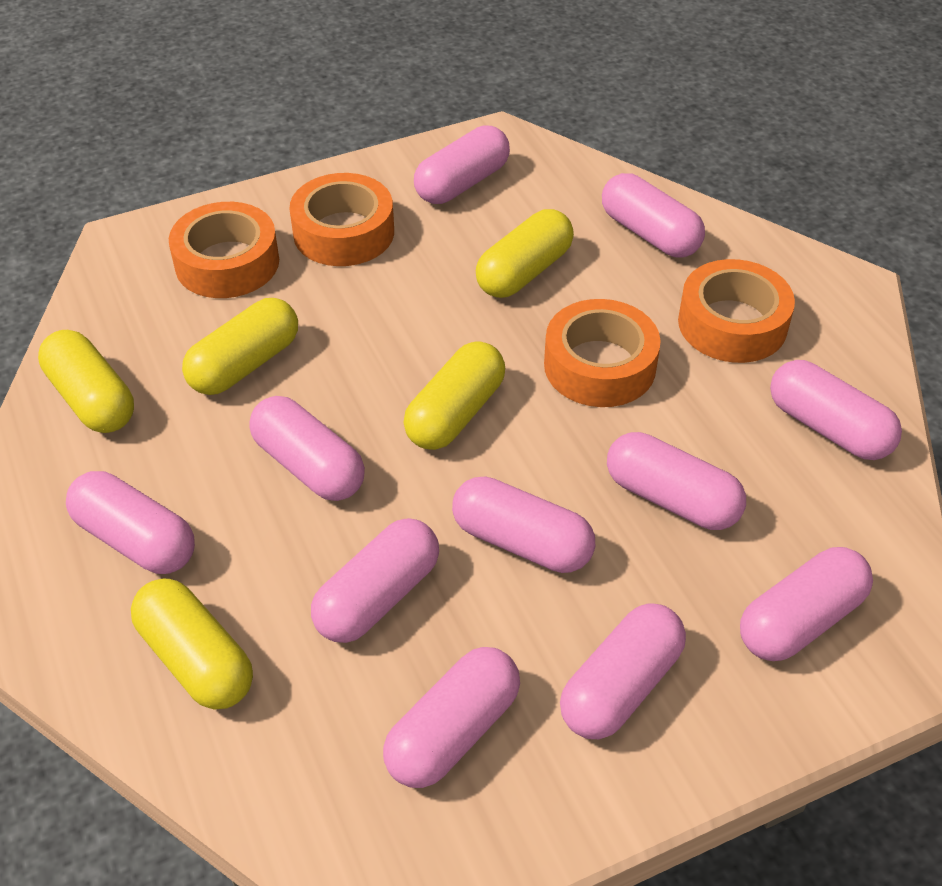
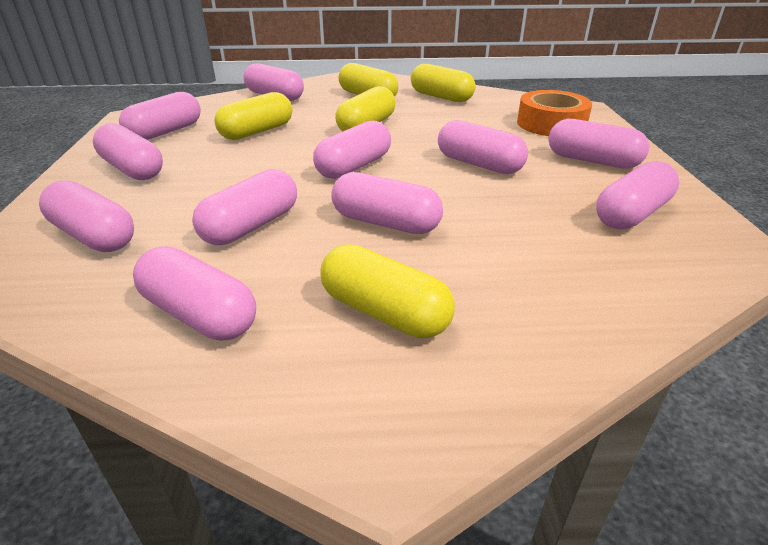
orange tape: [169,202,279,298] [289,173,394,266] [544,299,661,407] [678,259,795,363] = 4 -> [517,90,592,136] = 1

